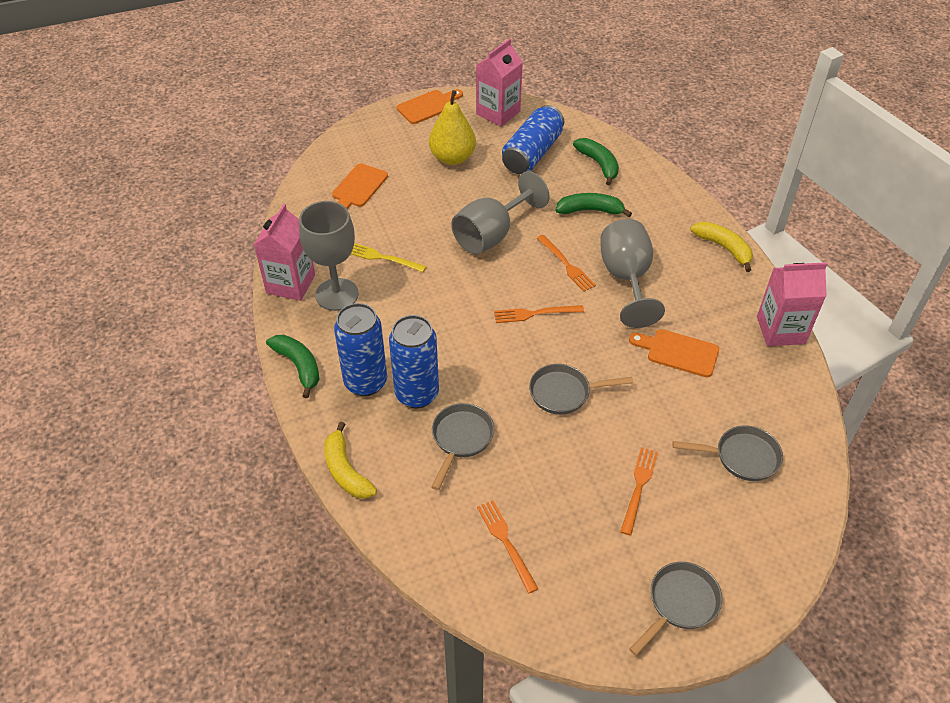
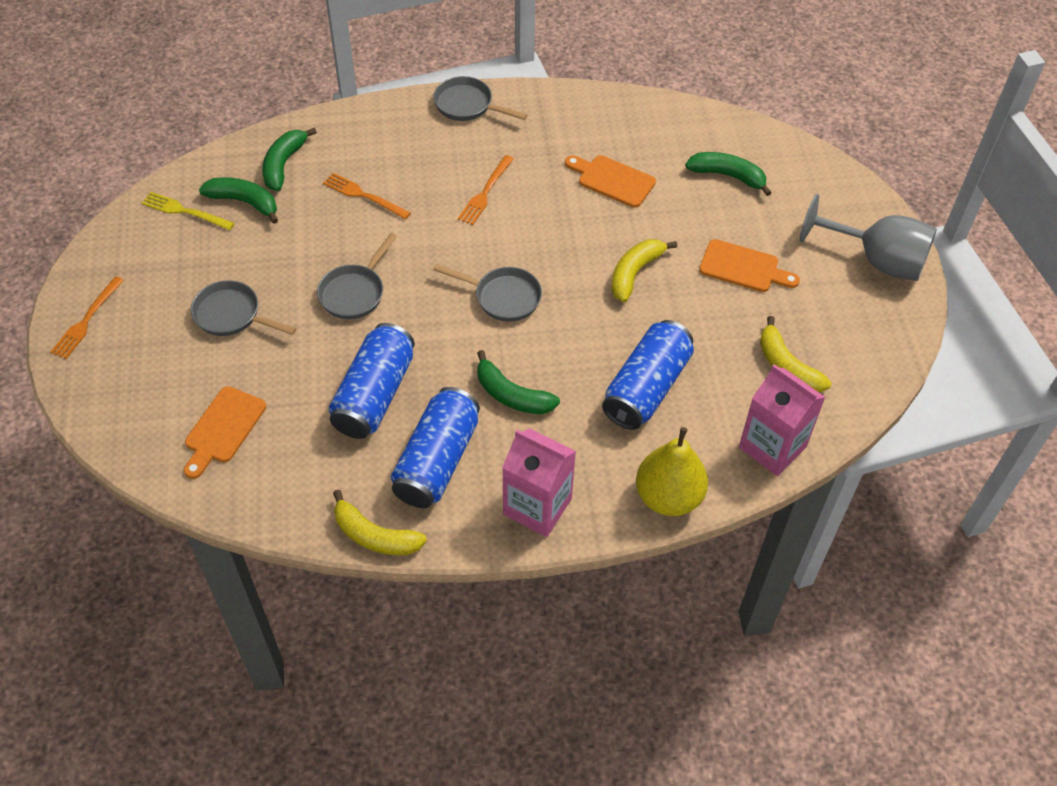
green banana: [266,335,319,398] [555,193,632,217] [573,138,619,186] = 3 -> [199,177,278,224] [262,128,317,191] [477,350,560,414] [685,152,772,196] = 4
grey goblet: [299,201,358,311] [451,171,550,255] [600,219,665,328] = 3 -> [799,194,937,281] = 1
orange fork: [477,500,538,594] [494,305,584,323] [537,235,596,292] [620,447,658,535] = 4 -> [50,276,124,359] [323,173,411,219] [458,155,514,225] = 3
pink carton: [253,204,315,301] [476,39,523,127] [757,262,827,346] = 3 -> [502,428,576,537] [739,364,825,476] = 2
yellow banana: [324,421,377,499] [690,222,753,272] = 2 -> [333,490,427,555] [611,239,677,302] [760,316,831,392] = 3

